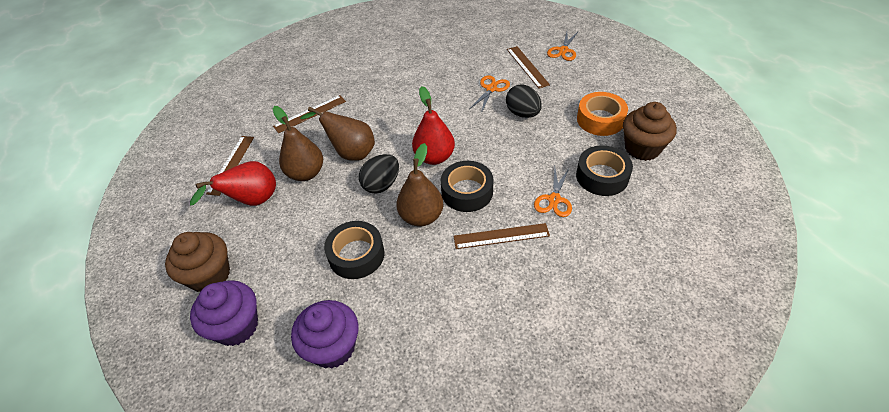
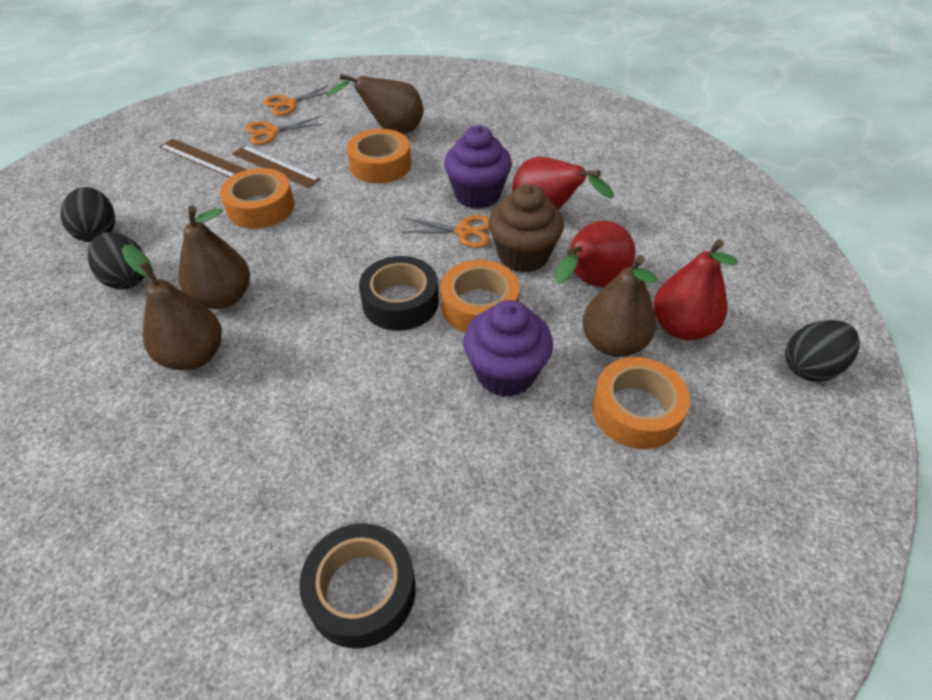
black egg: [359,154,399,193] [506,85,542,118] = 2 -> [60,187,115,242] [88,232,145,290] [785,320,860,382] = 3
black tape: [324,221,384,279] [441,161,493,212] [576,145,633,196] = 3 -> [299,523,416,649] [359,256,439,331] = 2
brown cupcake: [165,232,230,292] [623,102,677,161] = 2 -> [489,184,564,273] = 1
brown pear: [273,106,323,181] [300,107,375,161] [396,143,443,226] = 3 -> [122,245,222,370] [178,206,250,309] [327,74,424,134] [582,255,657,357] = 4
brown ruler: [206,136,254,196] [273,95,346,133] [453,223,550,249] [507,46,550,88] = 4 -> [159,139,246,177] [232,146,321,188] = 2
orange tape: [577,92,628,136] = 1 -> [220,168,294,229] [347,129,411,184] [441,260,520,333] [592,357,690,449] = 4
red pear: [190,161,276,206] [412,86,455,165] = 2 -> [512,157,614,209] [555,221,635,287] [654,239,738,340] = 3

